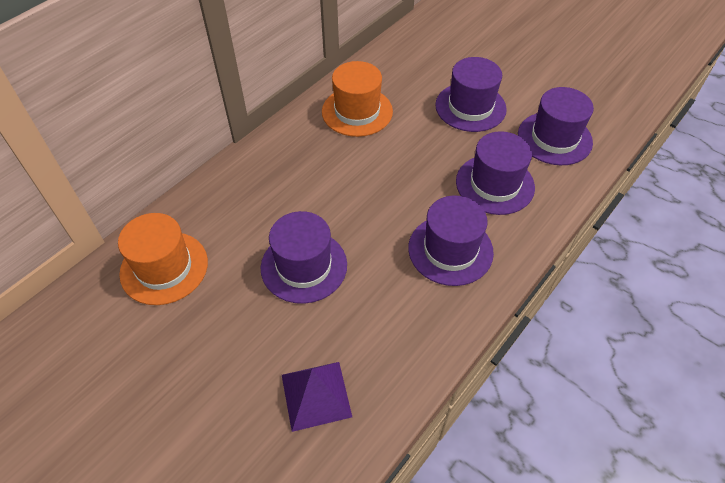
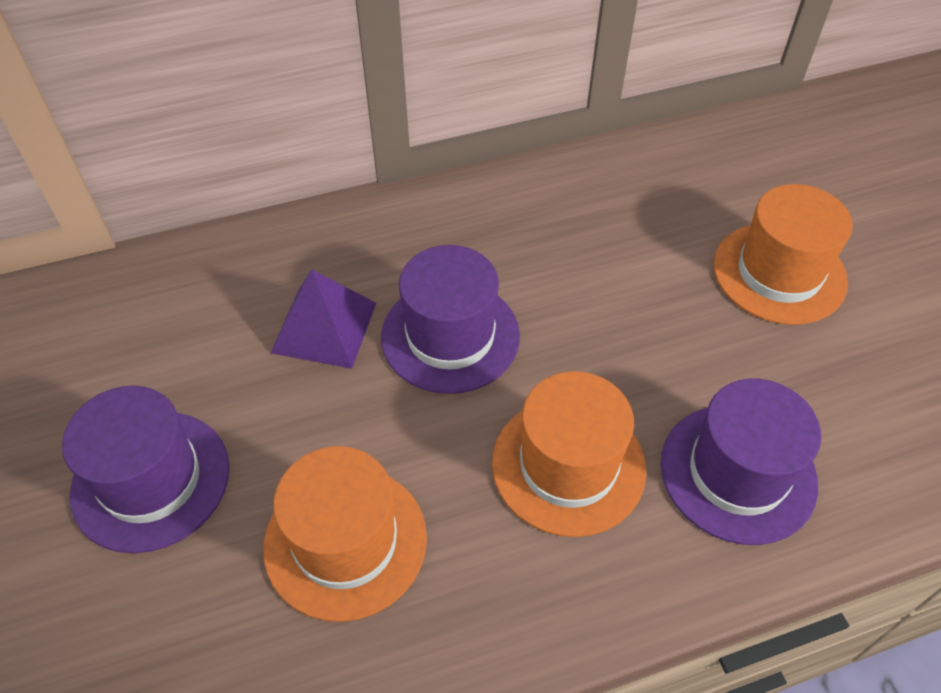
orange hat: [118,213,208,305] [322,61,393,137] = 2 -> [263,446,427,622] [492,371,646,537] [713,184,853,325] = 3
purple hat: [261,211,347,304] [408,195,494,286] [435,57,507,132] [456,131,535,215] [518,87,594,165] = 5 -> [62,386,229,553] [381,245,520,394] [661,379,821,545] = 3

